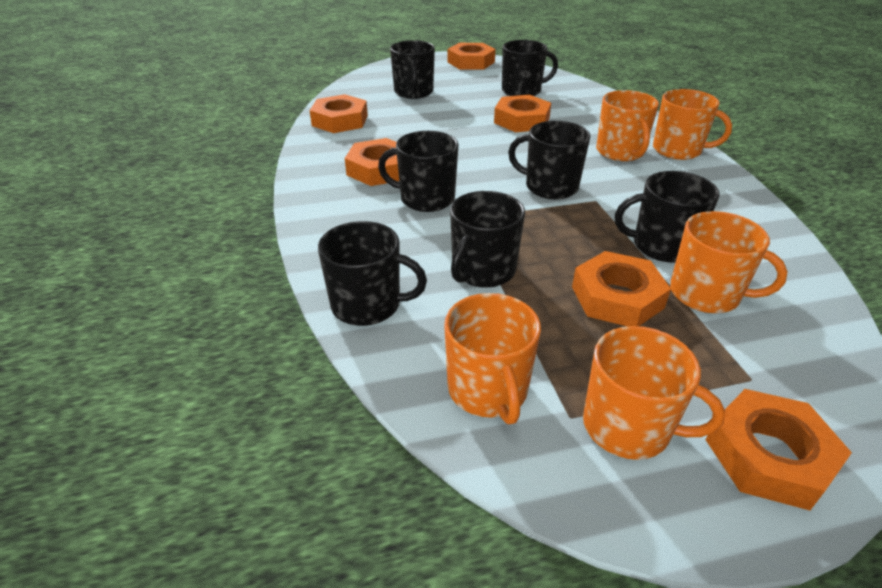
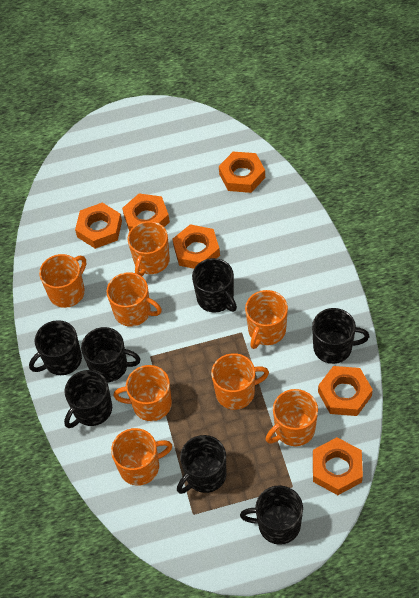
orange mug: [444,293,541,424] [583,326,725,460] [596,90,659,161] [653,89,732,160] [670,211,788,313] = 5 -> [39,254,86,308] [106,272,162,327] [111,428,172,486] [114,365,172,421] [127,221,170,276] [211,353,269,410] [245,290,288,349] [266,389,318,446] = 8

